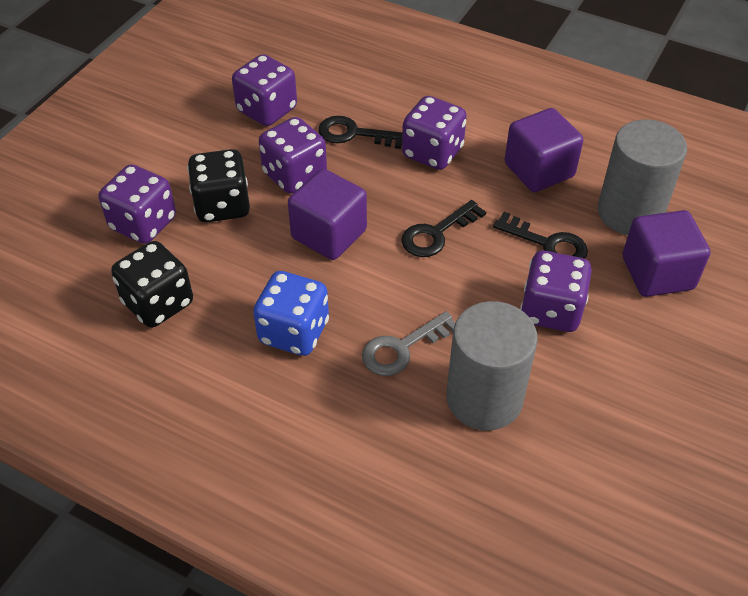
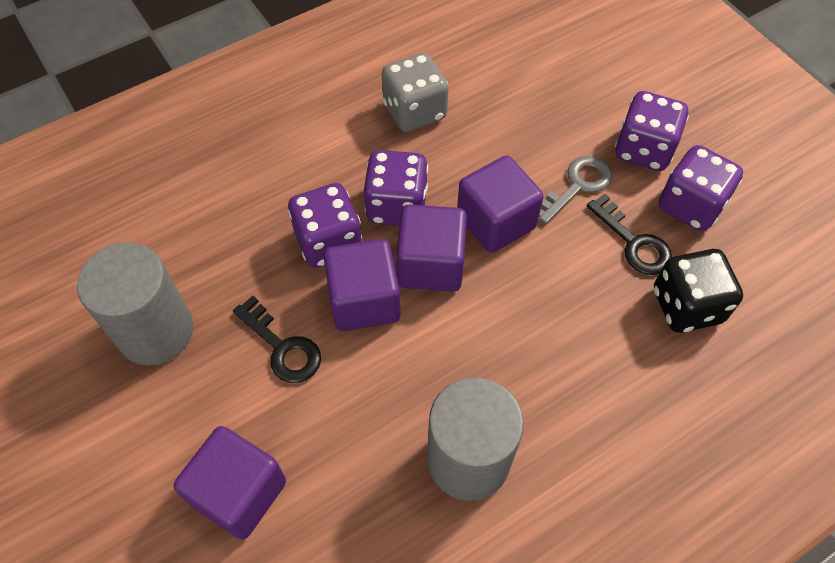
black dice: [111,241,193,328] [187,149,250,222] = 2 -> [654,249,743,333] = 1
black key: [318,116,402,149] [401,200,486,257] [493,212,588,259] = 3 -> [233,295,321,383] [587,194,672,275] = 2
blue dice: [253,271,329,356] = 1 -> none = 0
grey dice: none = 0 -> [382,53,448,132] = 1
purple cube: [288,169,367,260] [505,108,583,192] [623,210,710,297] = 3 -> [174,426,286,540] [323,239,400,331] [396,204,467,292] [457,156,544,253] = 4
purple dice: [99,164,176,244] [232,54,297,126] [259,117,327,194] [402,96,467,170] [520,251,592,332] = 5 -> [288,183,363,268] [364,150,428,226] [615,91,689,171] [659,145,743,231] = 4

